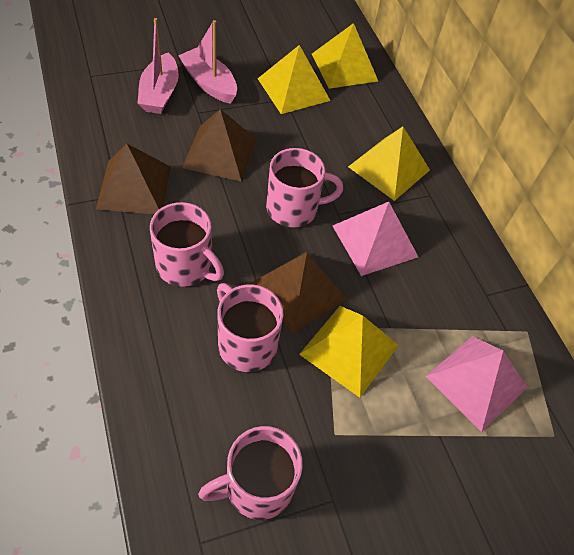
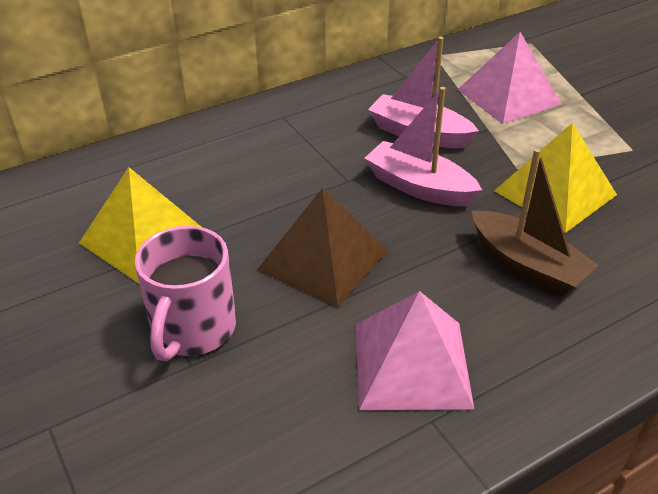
brown boat: none = 0 -> [472,149,599,296] = 1
brown pyramid: [96,144,171,214] [182,109,257,182] [251,252,347,333] = 3 -> [257,188,388,307] = 1
pink mug: [150,202,224,287] [198,426,303,520] [217,283,283,372] [266,148,343,227] = 4 -> [135,226,236,361] = 1
yellow pyramid: [258,45,331,114] [299,306,399,398] [312,23,378,89] [348,127,430,201] = 4 -> [79,167,203,283] [494,123,617,233] = 2

